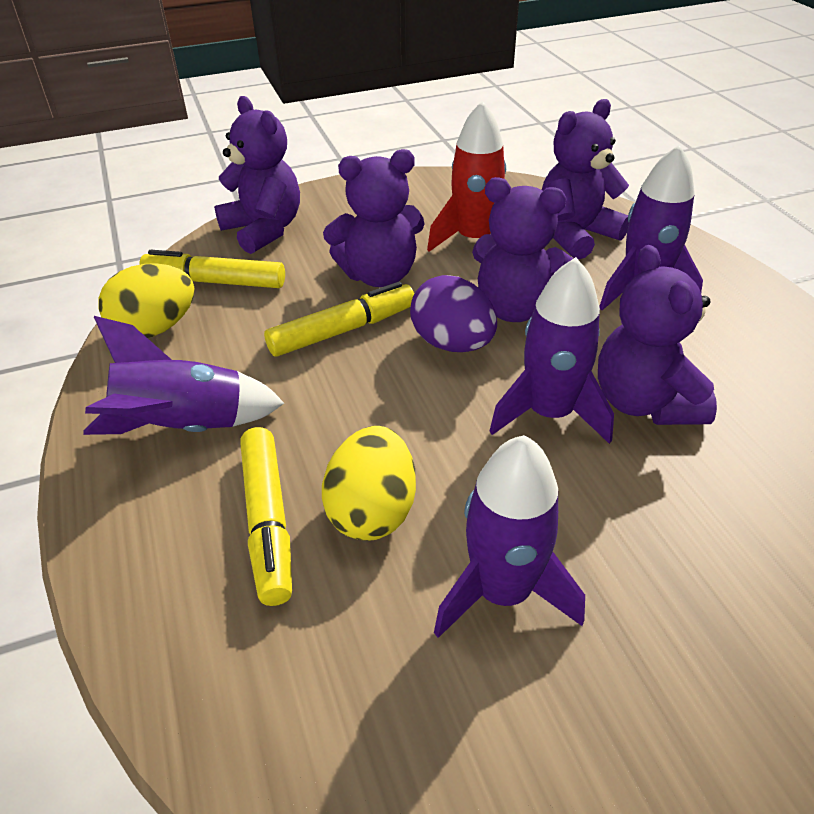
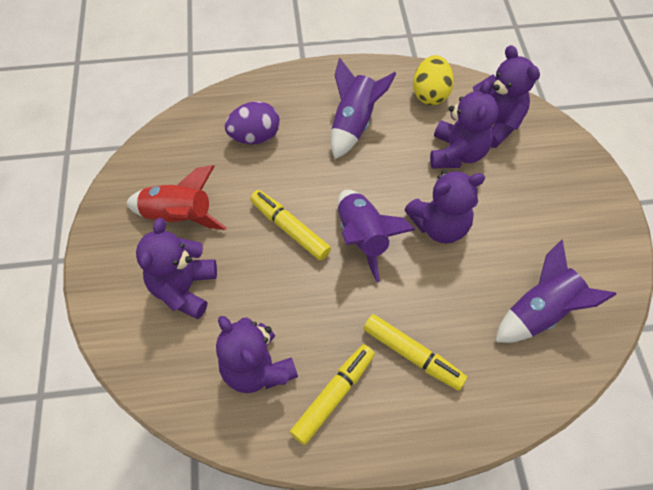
purple rocket: [83,316,284,435] [434,435,585,638] [489,257,614,444] [599,145,703,310] = 4 -> [331,58,396,159] [338,190,415,282] [495,240,617,343] = 3
yellow egg: [98,263,195,338] [322,426,416,541] = 2 -> [413,55,454,105] = 1

